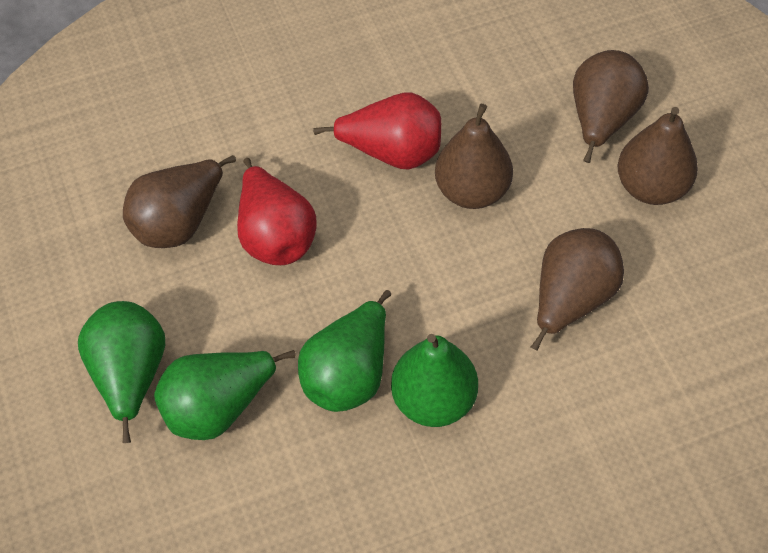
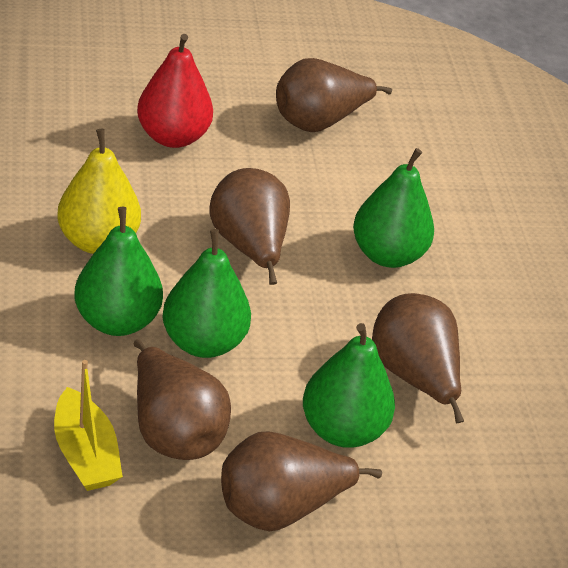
red pear: [237,158,317,265] [313,93,441,170] = 2 -> [137,34,213,148] = 1
yellow boat: none = 0 -> [54,360,123,491] = 1
yellow pear: none = 0 -> [57,129,141,254] = 1

